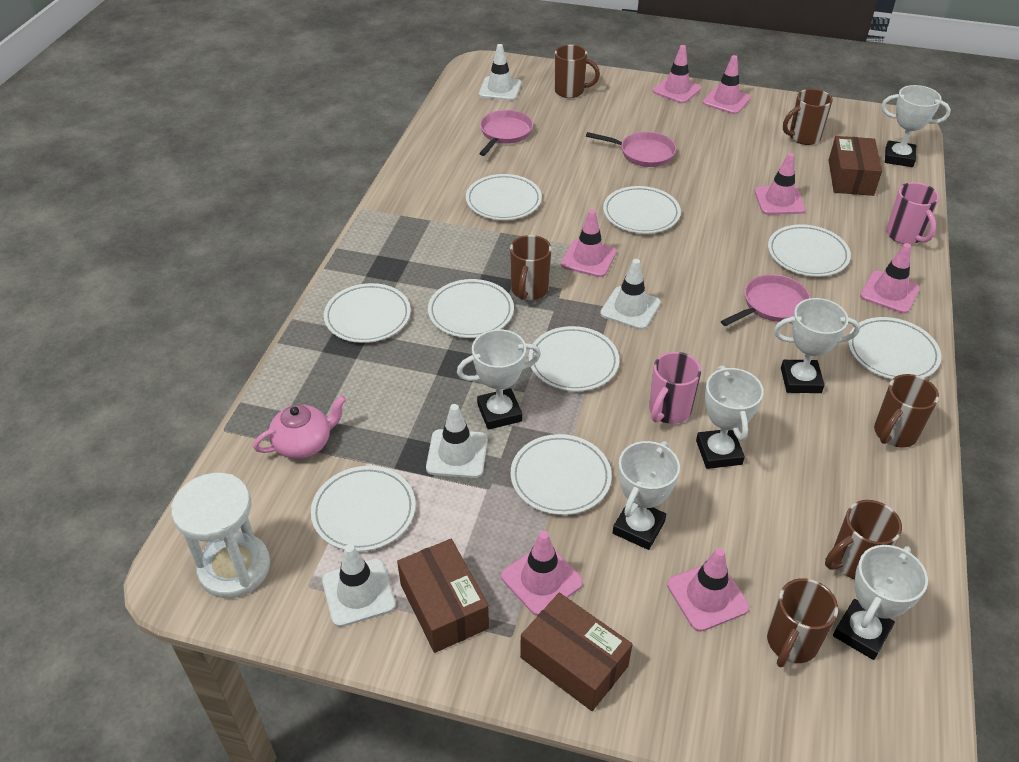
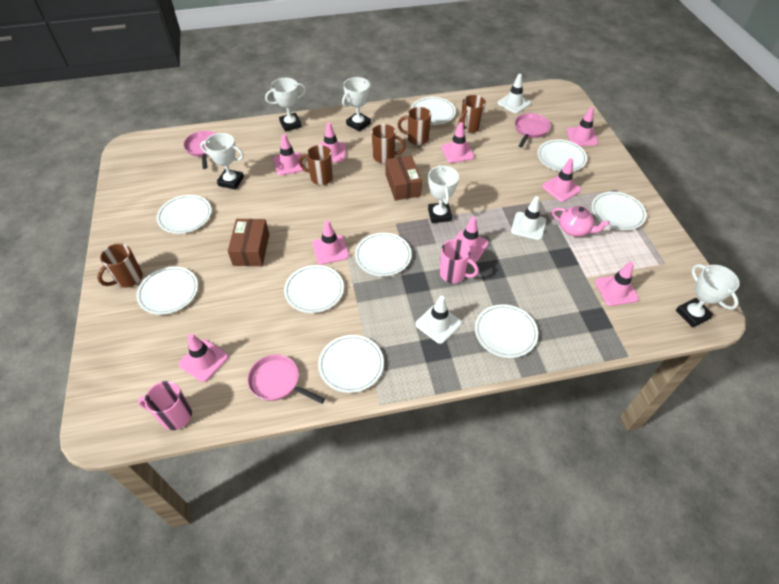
brown box: [397,539,489,653] [520,593,633,711] [829,136,882,196] = 3 -> [228,219,269,266] [385,155,422,201] = 2
brown mug: [510,235,552,300] [554,45,600,98] [767,578,838,667] [783,89,833,145] [825,500,902,579] [874,374,939,448] = 6 -> [97,243,143,288] [299,145,333,185] [371,124,406,163] [398,107,431,145] [458,95,486,133] = 5
pink traffic cone: [501,531,583,616] [561,210,617,277] [653,45,701,103] [667,548,749,632] [703,55,751,114] [754,153,806,215] [860,243,920,314] = 7 -> [179,333,228,382] [273,134,304,176] [313,220,349,265] [319,122,346,162] [441,122,474,163] [455,216,489,262] [542,158,581,202] [567,107,598,146] [595,261,639,306] = 9
white hourglass: [171,473,270,598] = 1 -> none = 0
white traffic cone: [322,544,396,627] [426,404,488,478] [479,44,521,101] [600,259,661,330] = 4 -> [415,296,462,344] [497,74,531,114] [511,196,546,240] = 3
white trophy: [457,329,541,430] [613,441,680,550] [696,365,764,469] [774,298,860,393] [833,545,928,660] [881,85,951,167] = 6 -> [200,133,244,190] [265,78,306,132] [342,77,371,132] [428,165,459,223] [676,264,740,327] = 5

